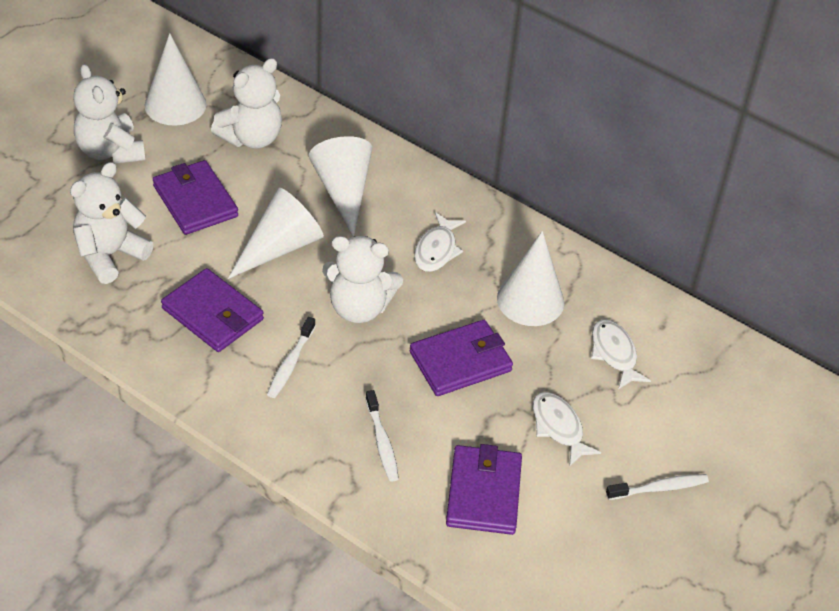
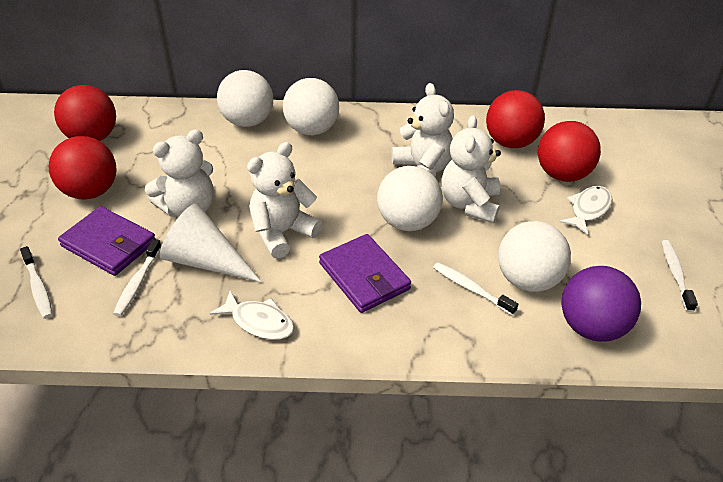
purple ball: none = 0 -> [562,266,641,342] = 1
purple wallet: [153,160,238,235] [161,268,264,352] [410,320,513,396] [446,444,522,535] = 4 -> [58,206,155,276] [319,234,411,313] = 2
red ball: none = 0 -> [49,136,117,199] [54,85,116,141] [486,90,545,148] [538,121,601,182] = 4
white ball: none = 0 -> [217,70,273,127] [283,78,339,135] [377,166,443,231] [498,221,571,292] = 4
white cone: [145,33,207,126] [228,188,324,279] [309,136,372,236] [497,231,564,326] = 4 -> [160,203,262,283] = 1
white fish: [414,212,466,272] [533,392,601,467] [591,320,651,390] = 3 -> [210,291,294,340] [560,186,612,235] = 2
white toothbrush: [267,317,316,398] [365,390,399,482] [606,474,709,500] = 3 -> [20,246,53,319] [113,239,161,316] [433,262,518,316] [661,240,698,312] = 4

